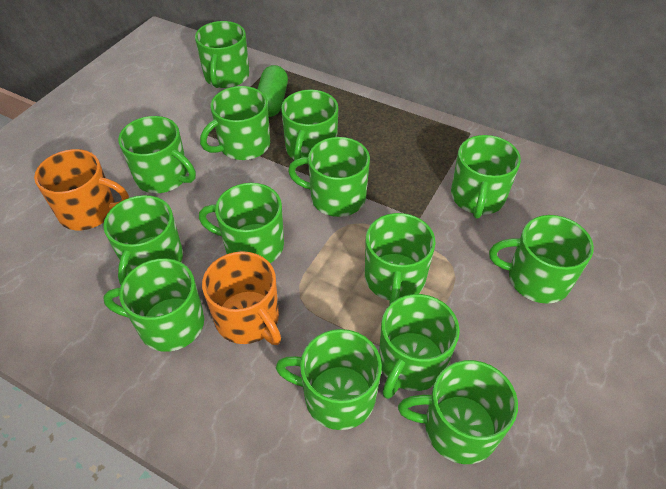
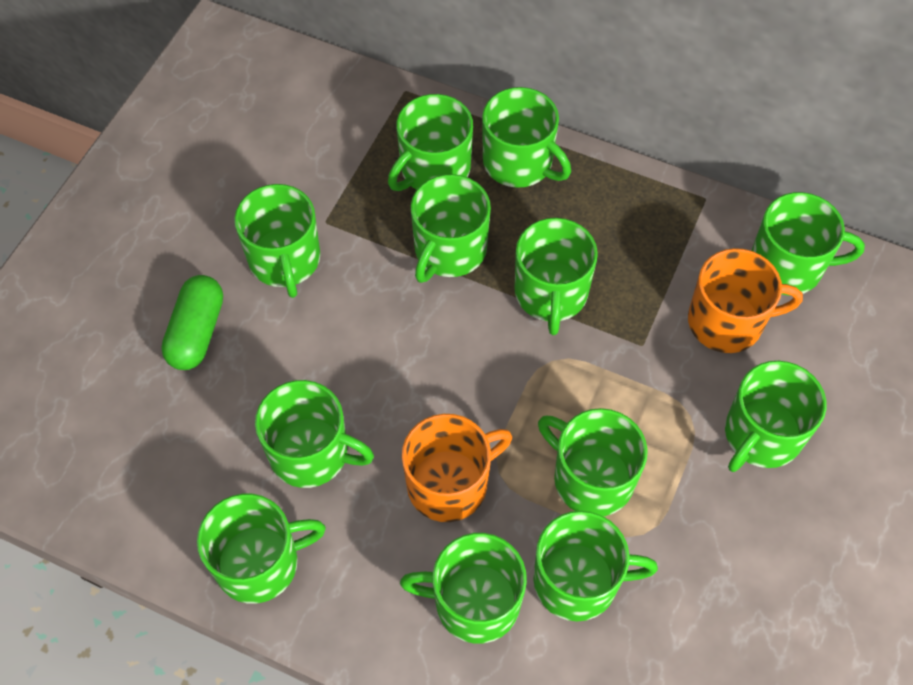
green mug: [103,195,183,285] [103,258,204,352] [118,116,196,193] [195,21,249,88] [199,183,284,263] [200,86,270,160] [276,329,382,430] [281,90,338,166] [288,137,370,217] [365,213,436,305] [379,294,460,399] [398,360,518,464] [451,135,521,219] [489,215,594,304] = 14 -> [197,494,326,604] [234,184,320,298] [255,380,374,488] [388,94,473,191] [400,533,527,644] [411,174,491,283] [482,87,571,188] [515,218,598,335] [533,511,658,621] [538,408,648,516] [725,361,826,472] [752,192,865,295] = 12

